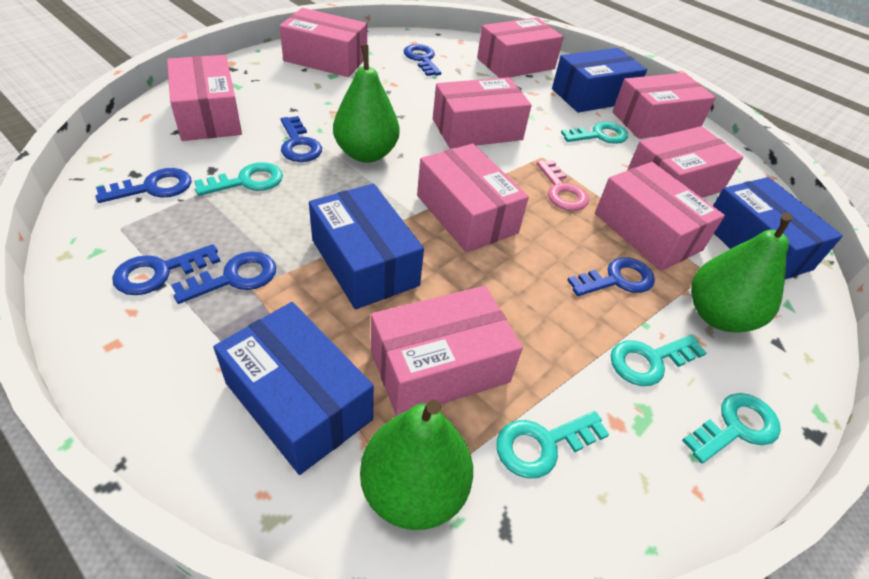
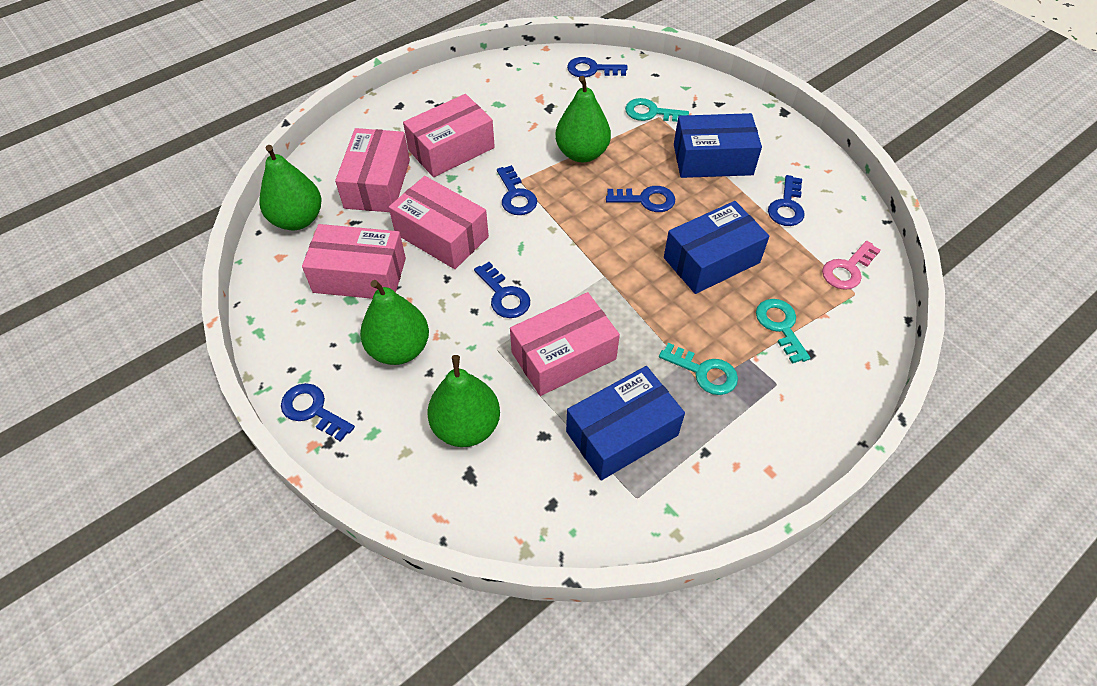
blue box: [213,302,374,475] [309,184,424,309] [552,48,647,113] [713,177,843,279] = 4 -> [566,366,685,480] [664,201,770,294] [674,113,762,178] = 3
green pear: [333,45,399,163] [360,400,473,530] [691,213,793,332] = 3 -> [259,145,322,230] [360,280,429,365] [427,355,500,447] [555,76,611,162] = 4
pink box: [167,55,242,141] [279,8,367,77] [371,286,523,416] [417,144,529,253] [433,77,532,148] [477,18,564,78] [595,162,725,271] [612,73,716,139] [627,126,743,198] = 9 -> [302,224,406,299] [335,128,410,212] [389,176,489,269] [403,94,495,177] [510,292,620,396] = 5
turquoise key: [194,162,283,196] [496,411,609,479] [561,122,628,144] [611,335,707,386] [682,393,781,464] = 5 -> [625,98,689,122] [659,343,738,395] [756,299,810,364] = 3

